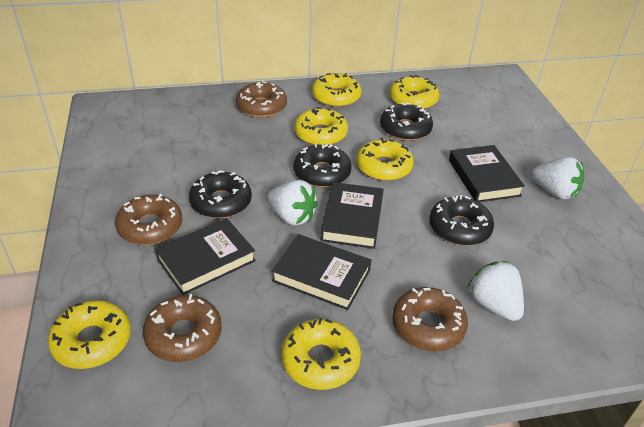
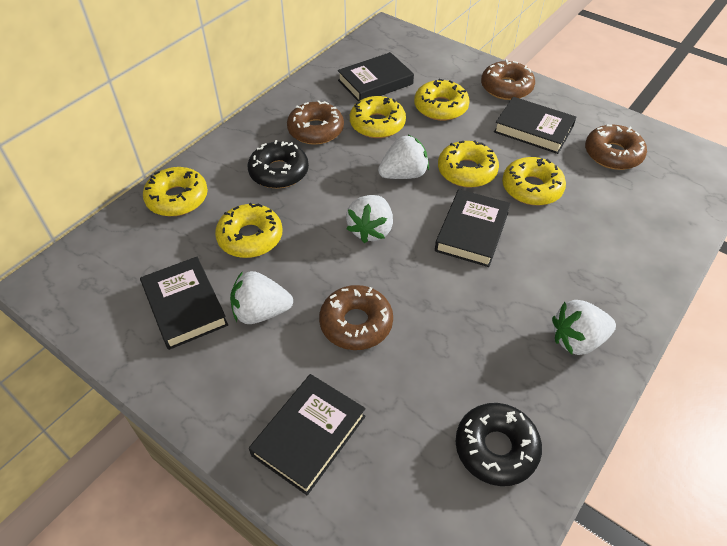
black book: [155,218,256,295] [272,234,371,310] [320,182,384,249] [449,145,525,202] = 4 -> [140,257,228,350] [249,374,366,495] [338,52,414,101] [435,189,511,267] [494,97,576,154] = 5
black donut: [189,171,252,218] [293,143,352,187] [380,103,433,141] [429,195,494,246] = 4 -> [248,140,309,189] [455,403,542,486] = 2
white strawberry: [267,180,318,226] [468,261,524,321] [532,157,584,199] = 3 -> [230,271,293,324] [346,195,393,243] [378,135,429,179] [552,300,616,355] = 4

